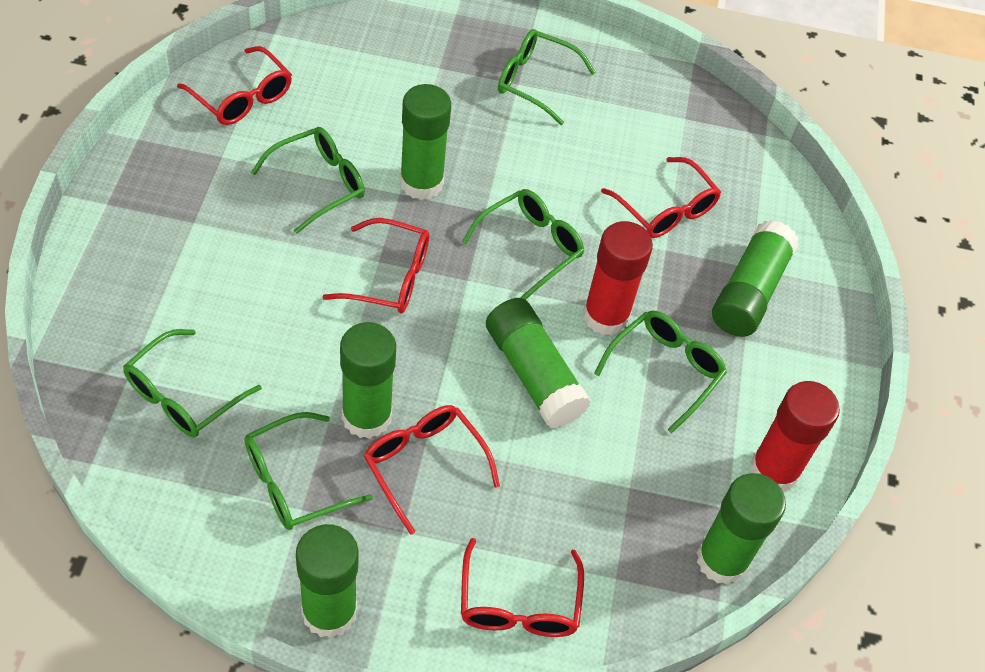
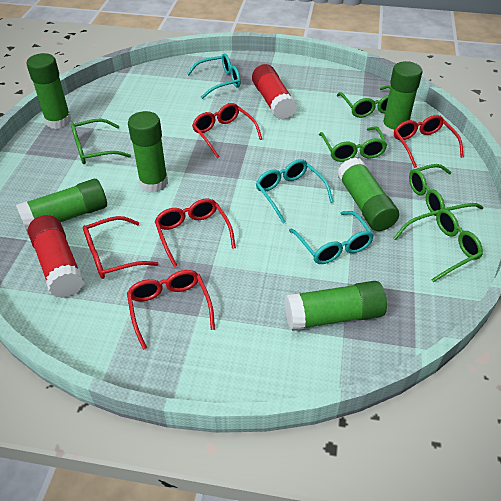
green glasses: [123,329,262,438] [244,412,373,530] [251,127,365,234] [462,189,584,300] [498,29,596,125] [594,311,727,433] = 6 -> [71,118,131,164] [319,126,387,162] [337,85,391,118] [394,209,483,282] [409,164,484,216] = 5
turquoise glasses: none = 0 -> [187,53,241,99] [256,159,333,223] [289,211,374,264] = 3

